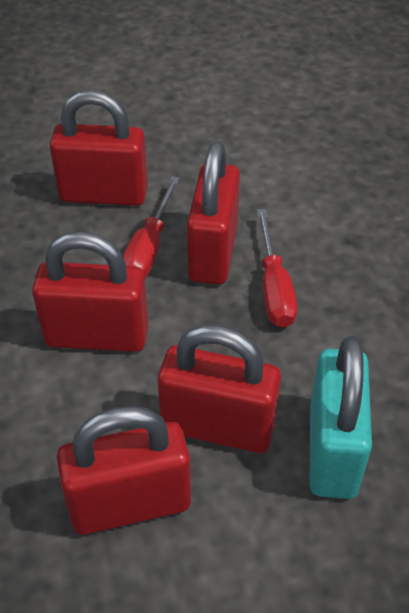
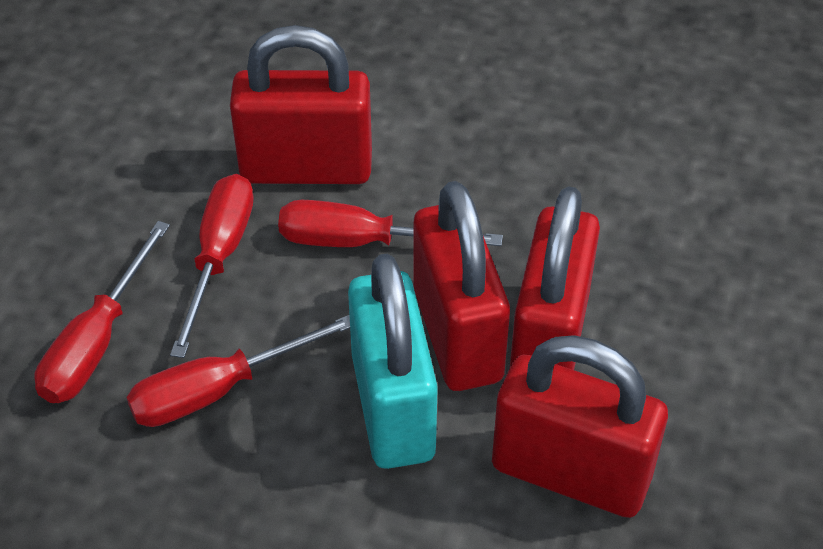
red padlock: [32,231,148,352] [50,90,148,206] [57,406,191,535] [158,324,281,453] [187,141,240,285] = 5 -> [230,25,372,184] [413,181,510,391] [492,335,668,518] [509,186,600,370] = 4
red screwdriver: [123,176,180,279] [257,209,297,328] = 2 -> [34,221,170,403] [126,315,350,427] [170,174,254,358] [278,200,503,247] = 4

